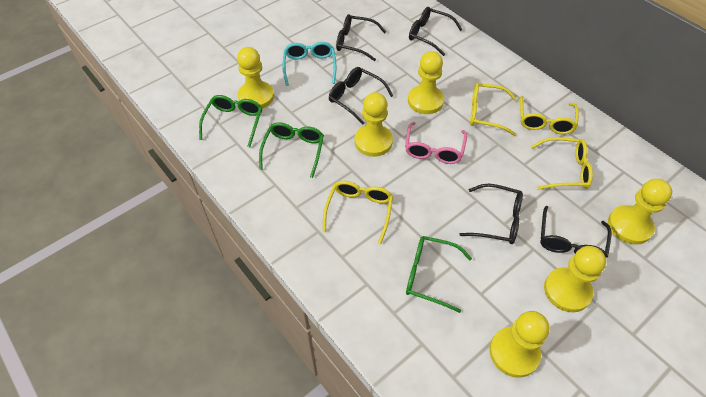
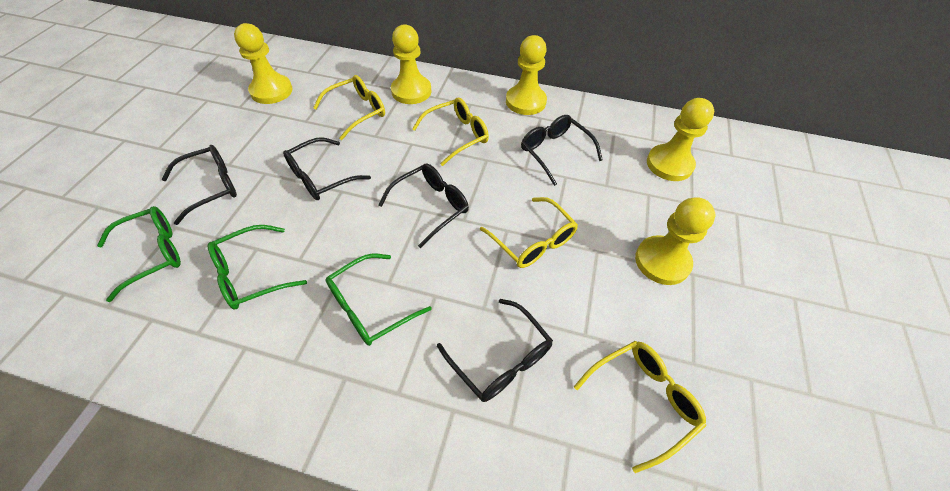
pink glasses: [405,122,467,164] = 1 -> none = 0
turquoise glasses: [282,42,336,86] = 1 -> none = 0
yellow pawn: [237,47,274,109] [355,92,393,157] [408,51,444,114] [490,311,549,378] [544,246,606,312] [608,179,672,245] = 6 -> [234,23,293,104] [391,24,432,104] [506,35,547,115] [635,197,715,285] [647,98,714,181] = 5

